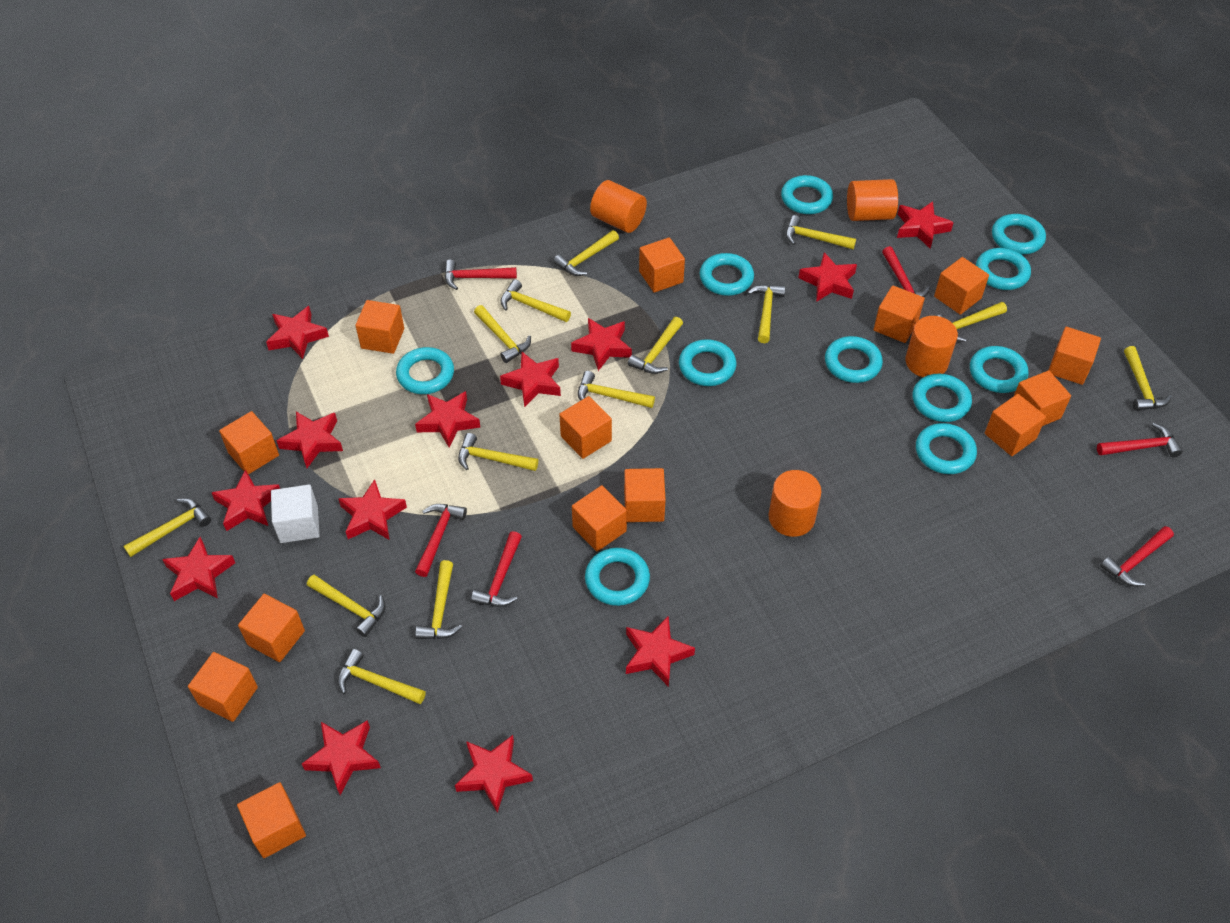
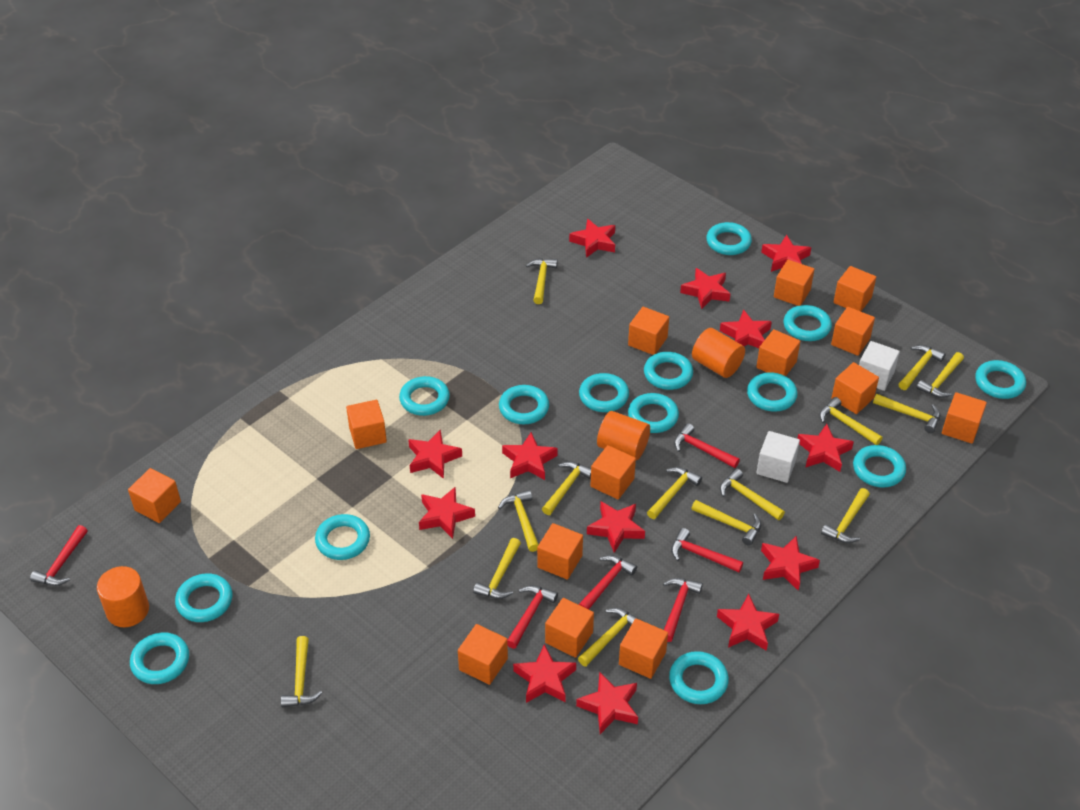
orange cylinder: [590,180,647,233] [768,470,822,537] [847,179,898,221] [905,316,958,377] = 4 -> [97,566,149,627] [597,411,650,460] [692,328,745,378] = 3
turquoise ring: [396,347,454,394] [585,548,650,606] [679,339,736,386] [700,253,754,296] [781,175,833,214] [825,336,883,383] [913,374,972,422] [916,423,977,474] [970,346,1028,393] [976,248,1031,290] [992,214,1046,254] = 11 -> [130,632,189,684] [175,573,232,622] [315,514,370,560] [399,376,450,416] [499,385,549,424] [579,373,629,412] [628,393,679,433] [644,352,693,390] [669,651,729,704] [706,222,752,255] [747,372,797,412] [784,305,832,341] [853,445,906,487] [975,360,1026,399] = 14
white cube: [271,484,320,543] = 1 -> [757,431,800,483] [859,341,900,391] = 2

